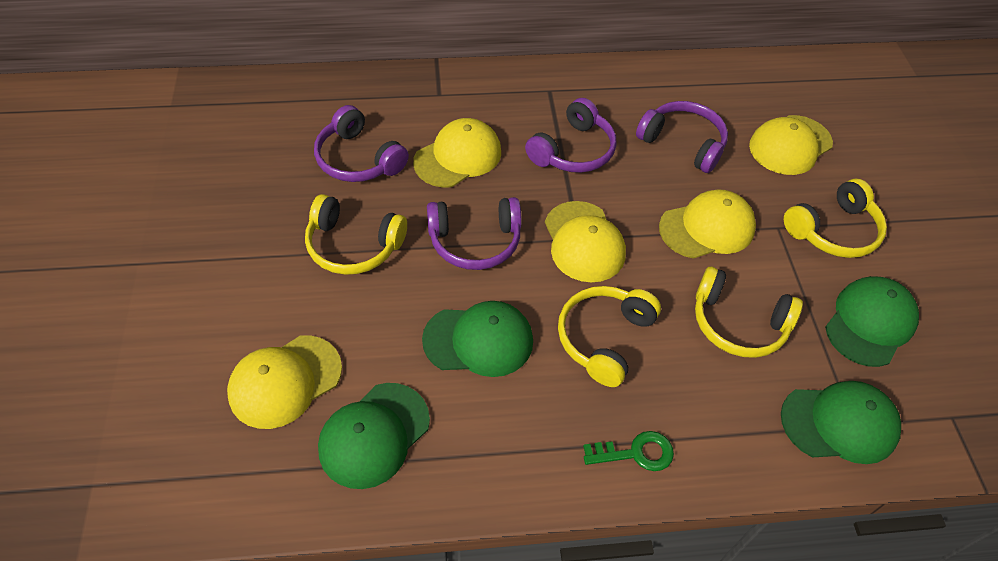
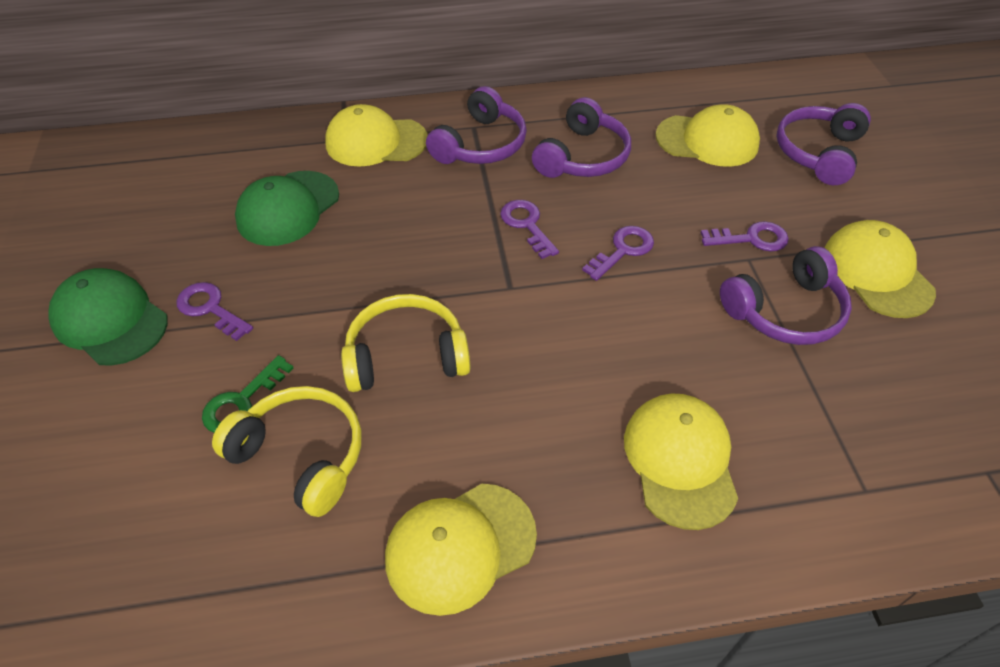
green cap: [318,383,430,489] [422,301,533,377] [781,381,901,464] [825,276,919,367] = 4 -> [48,268,168,366] [235,171,339,246] = 2
purple key: none = 0 -> [177,282,253,341] [500,200,559,259] [582,226,654,281] [701,221,789,252] = 4
yellow headphones: [305,194,407,275] [558,286,661,387] [695,267,803,358] [784,179,887,258] = 4 -> [212,386,362,517] [341,294,471,392] = 2

